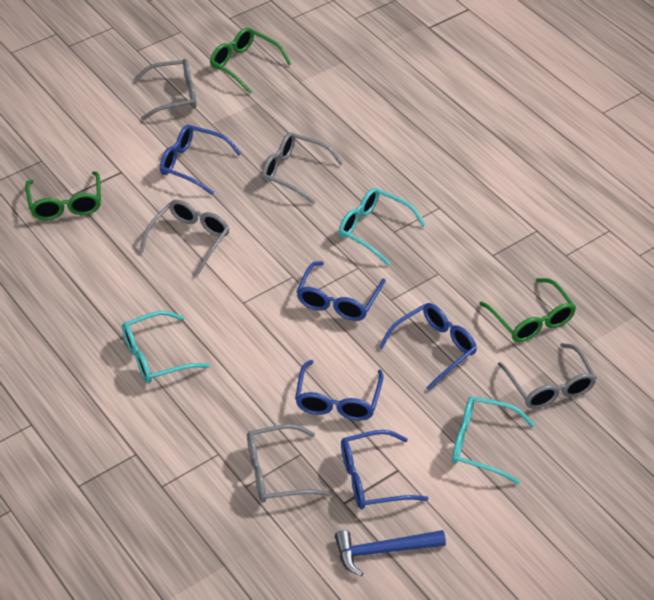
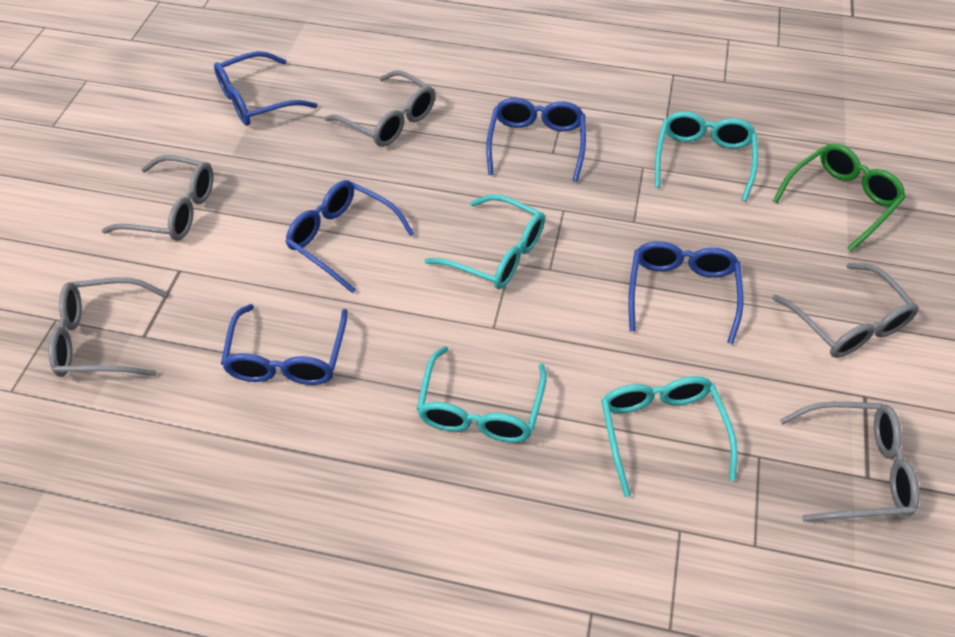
blue hammer: [335,530,446,576] = 1 -> none = 0
green glasses: [25,171,101,220] [210,28,291,94] [479,278,576,342] = 3 -> [773,144,906,252] = 1
turquoise glasses: [122,311,210,383] [339,188,426,266] [452,396,535,484] = 3 -> [417,346,547,443] [424,195,545,289] [601,376,737,497] [655,111,758,202] = 4

